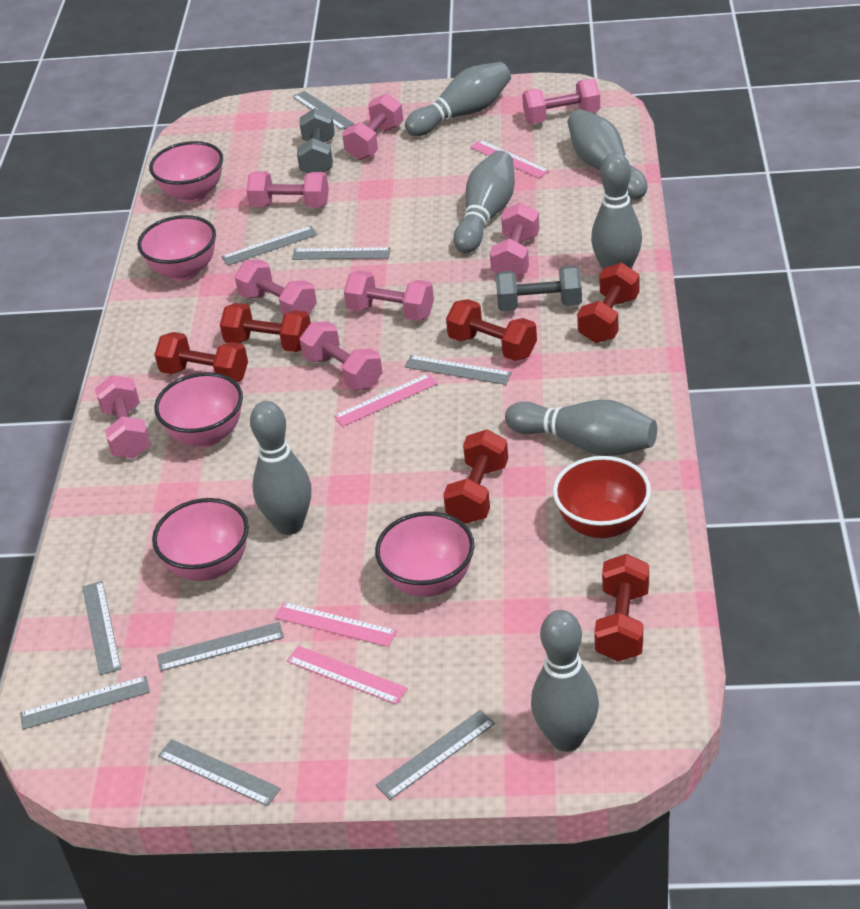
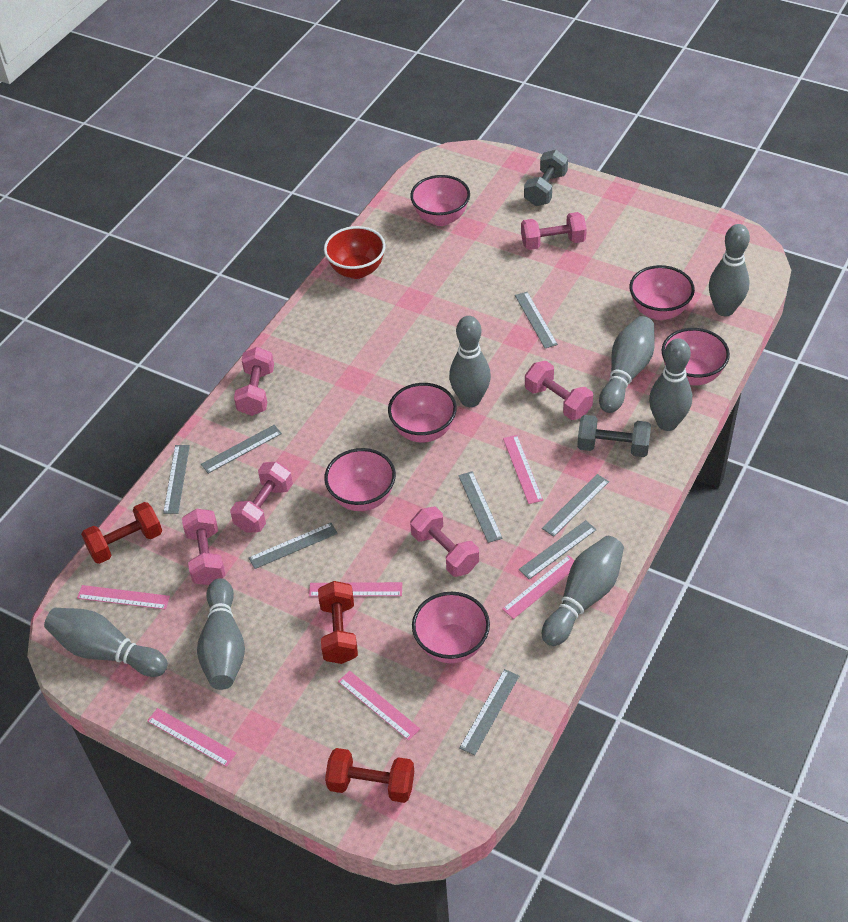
grey ruler: [20,676,150,730] [82,581,121,675] [157,622,284,671] [158,739,281,806] [222,226,317,266] [292,247,391,260] [293,91,354,130] [376,710,495,800] [404,355,512,385] = 9 -> [163,445,190,514] [201,425,282,474] [249,523,338,569] [458,471,503,543] [460,669,519,756] [515,292,558,348] [519,520,597,580] [542,474,609,537] = 8
pink bowl: [137,215,216,281] [149,141,223,203] [152,498,249,581] [154,372,243,447] [375,511,474,597] = 5 -> [324,448,396,511] [388,383,457,443] [410,175,470,226] [412,592,490,663] [629,265,695,320] [661,328,730,385] = 6
pink dumbbell: [95,375,151,459] [234,259,317,316] [246,171,329,208] [300,321,383,390] [342,94,403,160] [344,271,434,321] [490,202,539,277] [522,79,600,124] = 8 -> [182,509,225,585] [230,462,293,532] [234,347,274,416] [410,507,479,577] [521,212,587,250] [525,361,593,420] = 6
pink ruler: [275,602,397,647] [287,646,408,705] [334,373,438,427] [470,140,549,178] = 4 -> [77,585,170,610] [147,708,237,767] [309,582,402,597] [338,671,420,741] [502,555,575,619] [503,435,543,504] = 6
red dumbbell: [154,332,248,382] [220,303,311,352] [443,429,508,524] [446,299,537,361] [577,263,640,343] [594,554,649,661] = 6 -> [81,502,162,564] [318,581,358,664] [325,748,414,803] = 3

